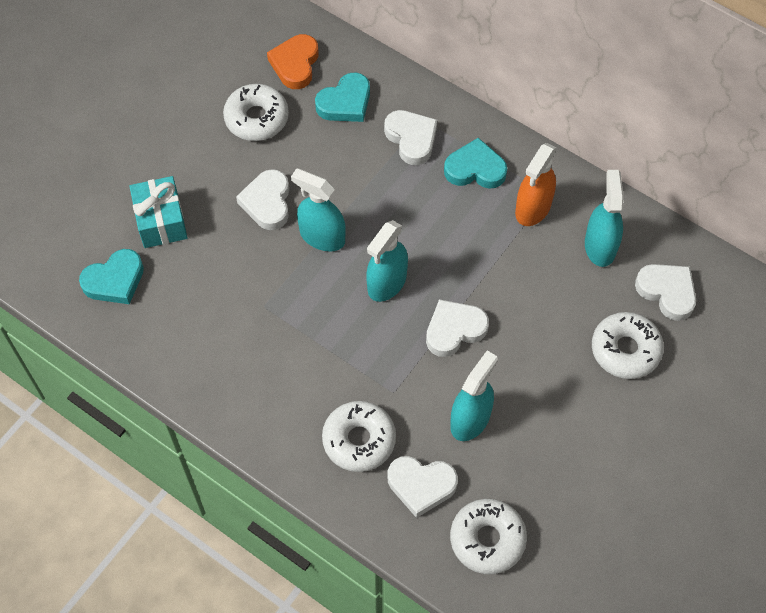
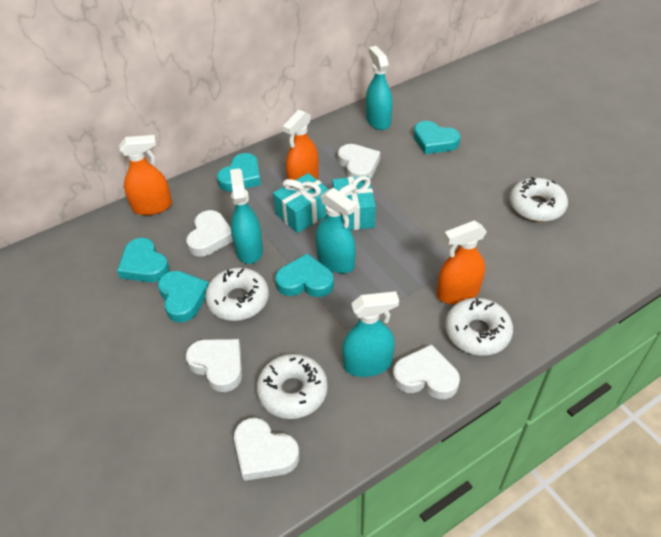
orange heart: [267,34,319,89] = 1 -> none = 0
orange spray bottle: [515,143,557,226] = 1 -> [119,135,172,215] [282,110,319,180] [437,220,487,304] = 3
turquoise gift: [129,176,187,248] = 1 -> [273,173,329,233] [332,176,376,230] = 2
turquoise heart: [79,249,144,304] [315,73,370,122] [444,138,507,189] = 3 -> [117,238,169,282] [158,271,209,322] [217,153,261,191] [275,253,334,297] [414,121,460,154] = 5

